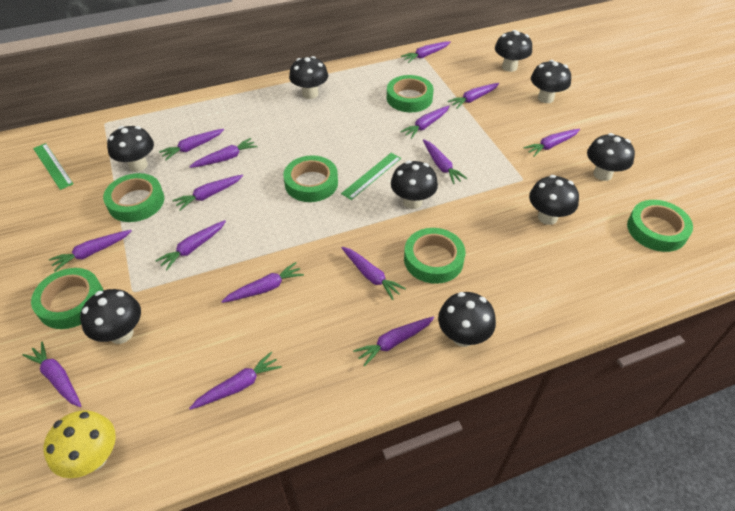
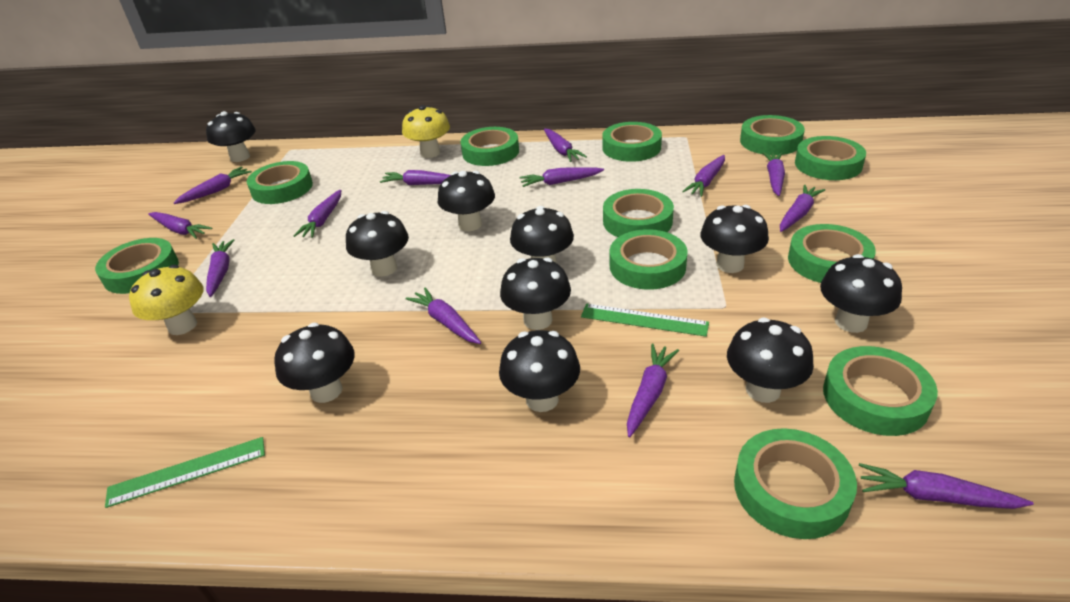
black mushroom: [80,289,141,344] [107,126,154,172] [289,56,328,99] [391,161,438,209] [438,292,496,347] [495,30,532,72] [529,175,579,225] [531,60,571,103] [587,133,635,181] = 9 -> [206,111,256,162] [274,323,355,403] [346,211,409,277] [437,171,495,231] [499,330,580,412] [500,258,571,330] [510,206,574,263] [700,205,769,273] [727,318,814,403] [820,254,902,333] = 10
green tape: [31,268,103,329] [103,173,164,222] [283,155,338,202] [387,75,434,112] [404,228,466,284] [627,200,693,252] = 6 -> [95,238,179,294] [247,161,313,204] [461,127,519,166] [602,122,662,162] [603,189,674,237] [610,229,688,290] [734,428,857,539] [740,115,805,155] [788,224,876,283] [795,136,866,180] [823,346,938,436] = 11
purple carrot: [23,342,82,407] [49,230,132,271] [155,220,226,271] [159,129,224,160] [172,175,243,211] [189,138,258,168] [189,352,282,410] [221,262,304,303] [341,247,406,300] [353,316,434,367] [400,106,450,139] [401,41,450,63] [423,139,467,184] [448,83,499,109] [524,129,580,157] = 15 -> [148,212,212,239] [174,167,252,204] [206,239,234,297] [293,190,341,238] [380,170,451,185] [406,287,481,344] [519,167,604,187] [544,129,587,162] [627,343,679,437] [682,155,725,197] [762,152,785,196] [780,184,825,232] [859,463,1034,509] = 13
yellow mushroom: [43,410,116,478] = 1 -> [129,265,204,335] [402,105,450,158] = 2

